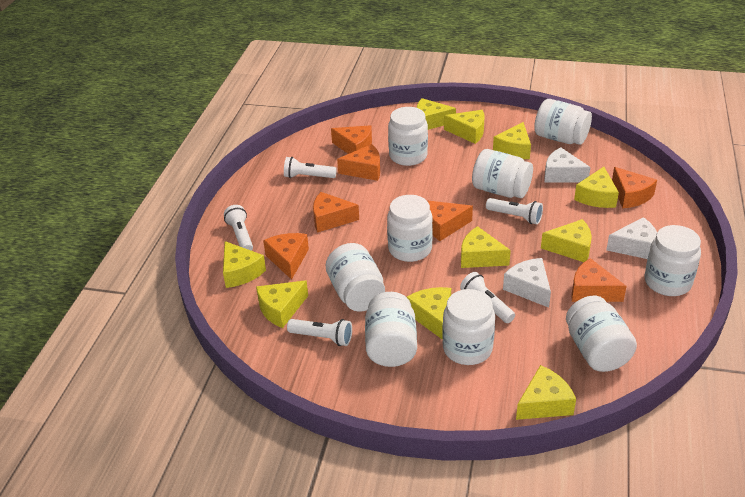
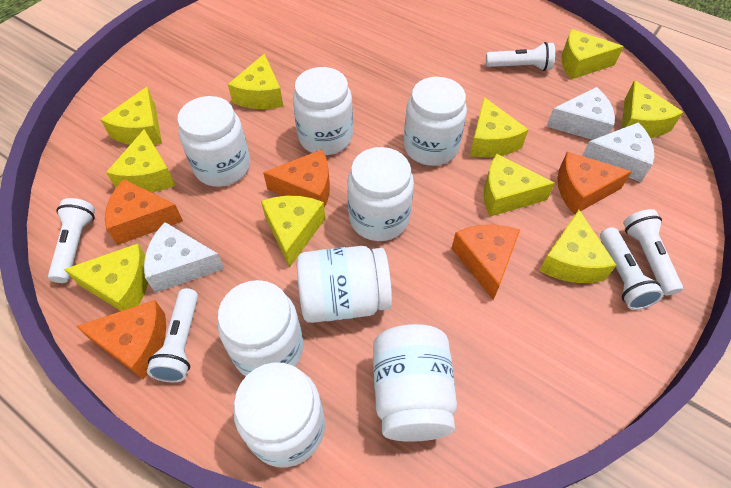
orange cheese: [263,233,309,280] [313,192,359,233] [331,125,372,154] [337,144,380,181] [428,201,473,241] [571,258,627,302] [612,167,657,208] = 7 -> [76,300,166,379] [105,179,183,245] [263,149,330,208] [451,225,520,300] [557,152,632,215] = 5
white jar: [326,243,385,312] [365,292,417,367] [387,195,433,262] [388,107,428,166] [442,289,495,365] [472,149,533,198] [534,99,592,145] [566,296,637,372] [644,225,701,296] = 9 -> [177,96,250,187] [218,280,303,376] [234,362,325,468] [293,67,353,155] [297,246,392,323] [347,147,414,241] [373,324,457,442] [404,77,467,166] = 8

